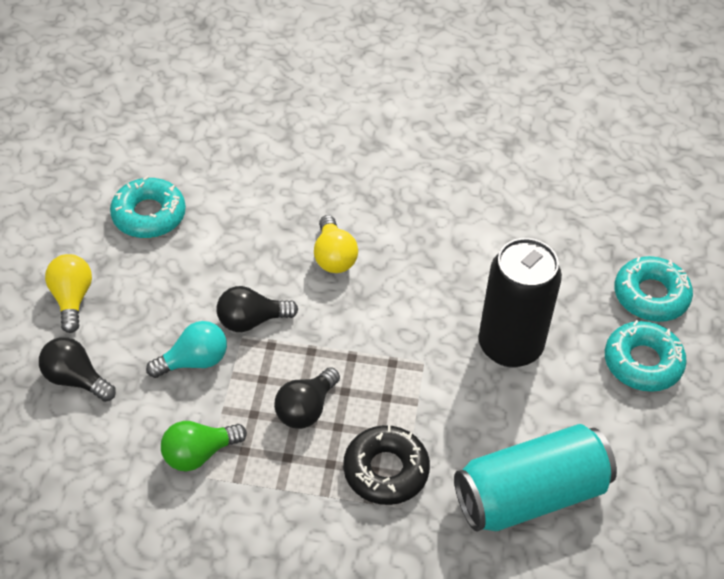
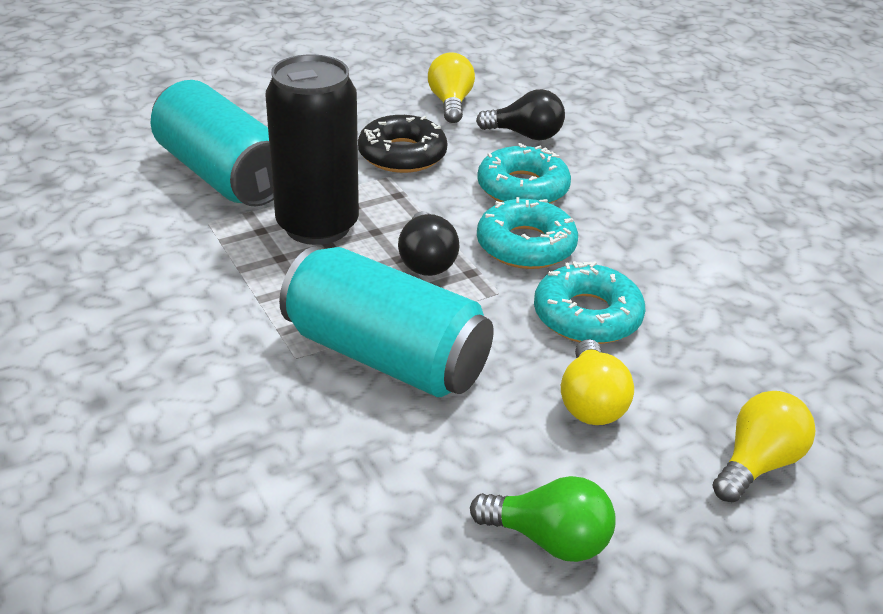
black light bulb: [39,337,116,402] [216,286,298,332] [274,367,340,429] = 3 -> [398,211,460,276] [476,89,565,140] = 2
turquoise can: [454,424,617,532] = 1 -> [151,80,274,206] [279,246,494,397] = 2
turquoise light bulb: [146,321,227,378] = 1 -> none = 0
yellow light bulb: [45,254,92,333] [314,215,358,273] = 2 -> [428,52,475,123] [561,339,634,425] [713,391,815,502] = 3

